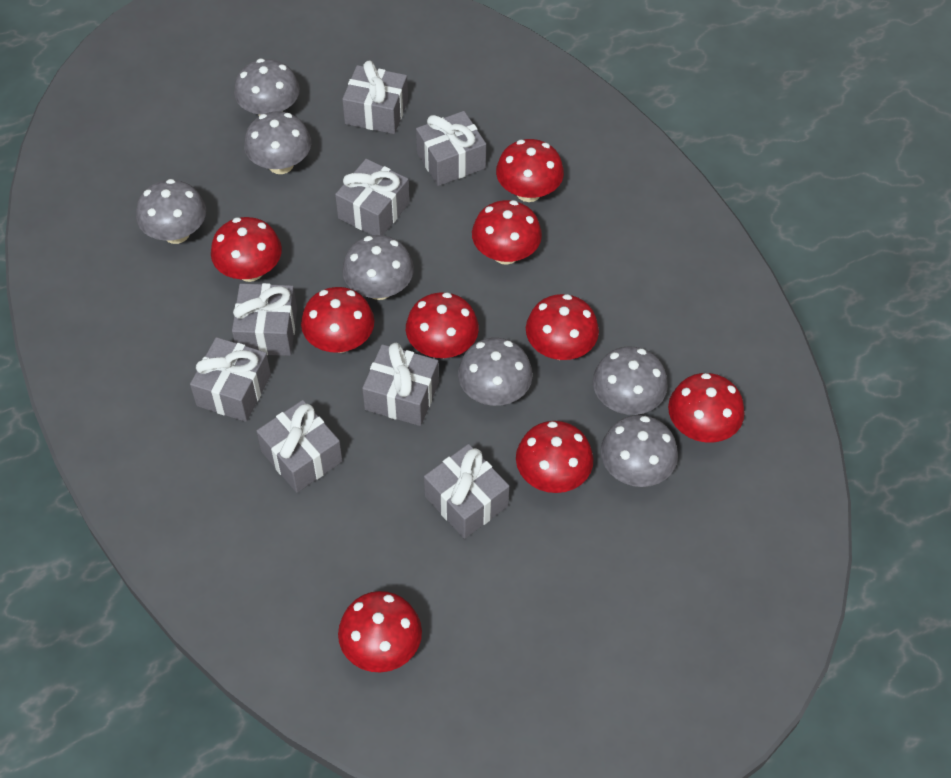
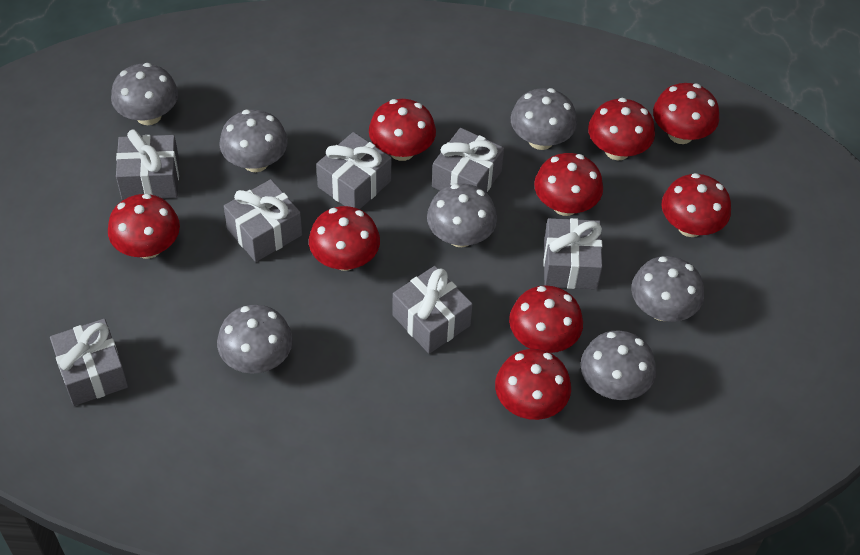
grey gift: [190,337,271,422] [232,283,297,356] [256,400,342,492] [335,159,410,235] [342,60,408,134] [362,343,439,426] [416,111,486,186] [424,444,509,539] = 8 -> [50,319,128,406] [116,129,179,200] [224,179,302,262] [316,132,391,209] [392,266,473,354] [432,128,504,192] [543,218,602,289] = 7

